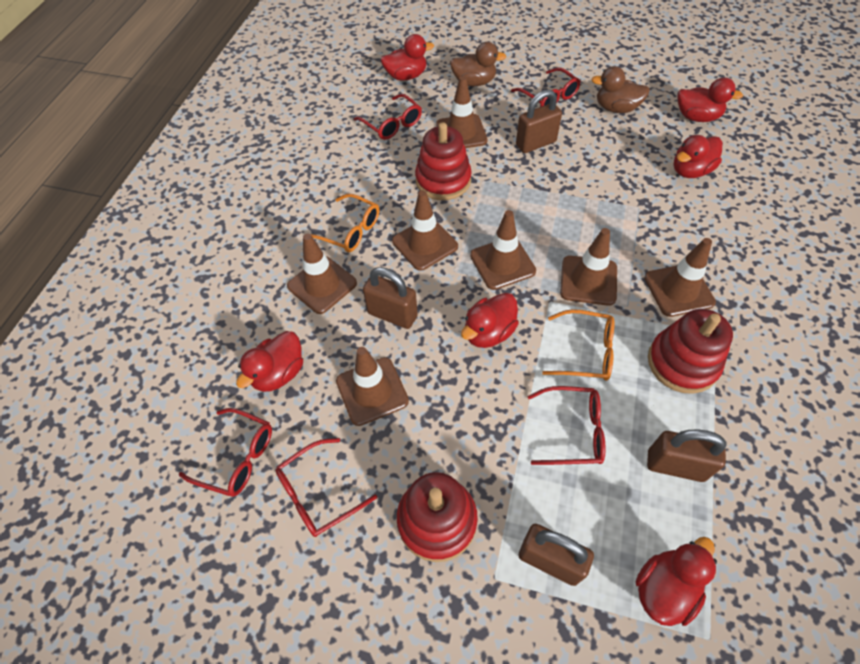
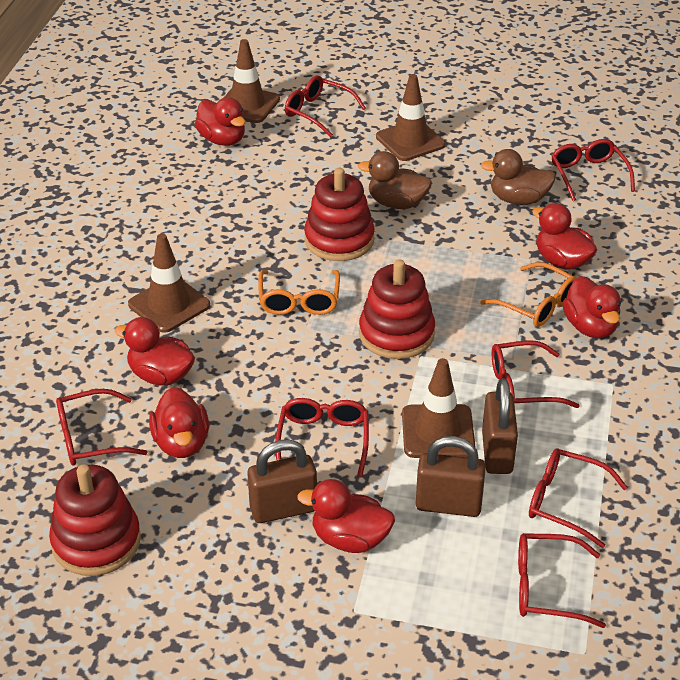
brown padlock: [363,267,418,329] [516,90,562,153] [519,524,594,586] [647,430,726,482] = 4 -> [247,439,317,523] [416,436,486,517] [482,378,518,474] = 3
brown traffic cone: [287,233,357,314] [336,347,409,426] [392,190,458,271] [436,76,487,148] [470,210,536,290] [560,228,617,306] [644,238,716,317] = 7 -> [128,234,210,333] [223,39,280,123] [376,74,446,161] [402,358,476,458] = 4
red glasses: [179,408,272,497] [275,438,377,537] [354,94,422,140] [511,67,581,107] [527,386,606,465] = 5 -> [56,389,147,465] [275,398,369,477] [285,75,366,137] [492,340,580,408] [518,533,606,628] [529,448,628,548] [552,139,635,201] = 7

